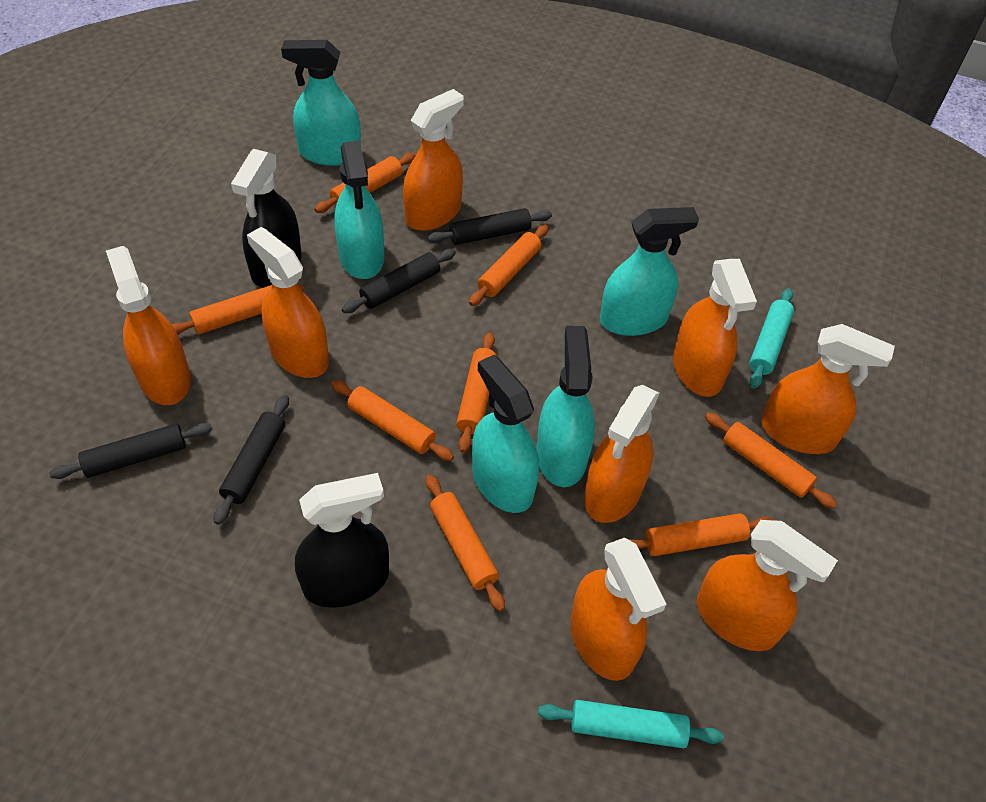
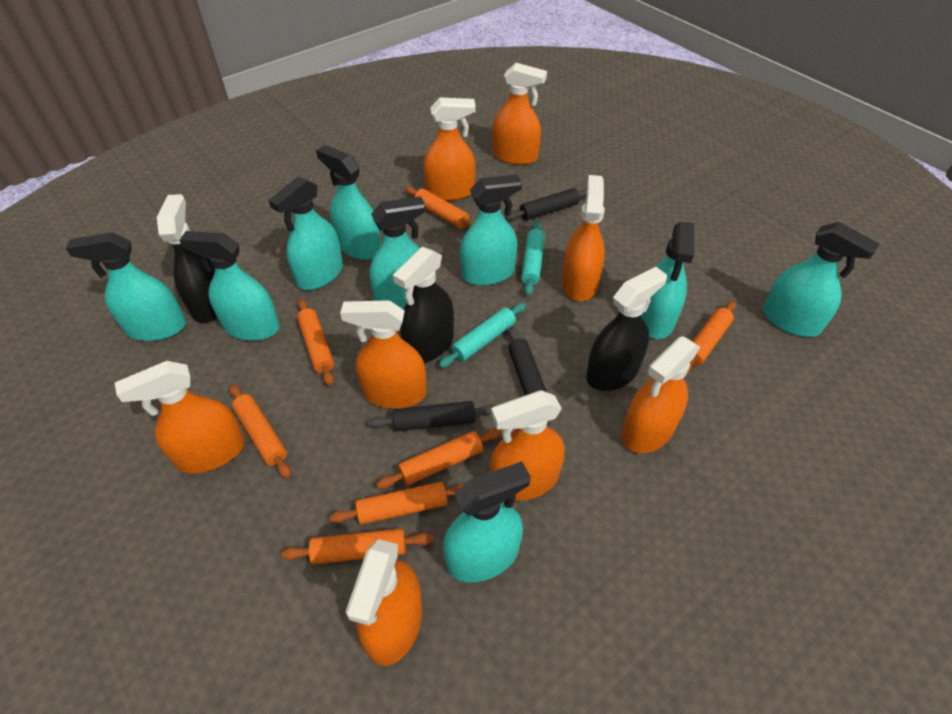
black rolling pin: [49,423,213,479] [214,395,289,525] [342,249,456,313] [427,208,552,245] = 4 -> [368,401,496,431] [506,188,587,220] [508,327,550,426] = 3
black spray bottle: [231,149,302,288] [295,473,389,608] = 2 -> [157,194,217,323] [393,247,454,363] [586,267,667,391] = 3
orange rolling pin: [172,284,304,335] [315,153,416,213] [331,380,454,461] [426,474,505,611] [456,333,497,453] [469,225,548,306] [628,513,774,556] [705,412,837,509] = 8 -> [229,384,291,479] [281,528,433,565] [297,299,334,386] [329,482,465,525] [376,428,502,489] [405,186,474,229] [687,301,736,374] = 7
turquoise spray bottle: [281,40,361,166] [334,141,384,279] [472,355,539,513] [536,326,595,487] [600,207,699,336] = 5 -> [66,232,186,341] [179,231,280,341] [268,177,343,290] [316,145,381,260] [369,196,426,309] [443,461,531,582] [460,175,522,286] [641,222,694,339] [763,222,880,337] = 9

